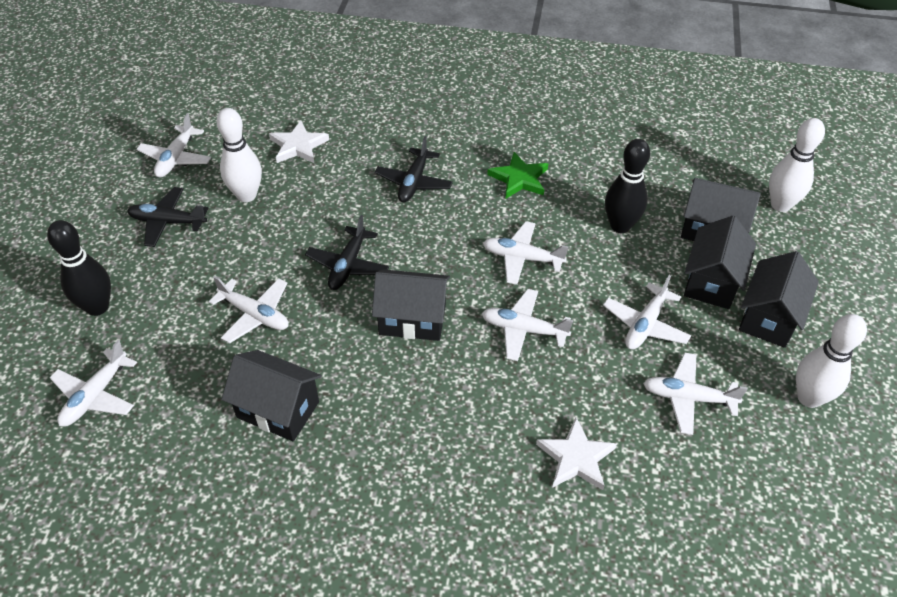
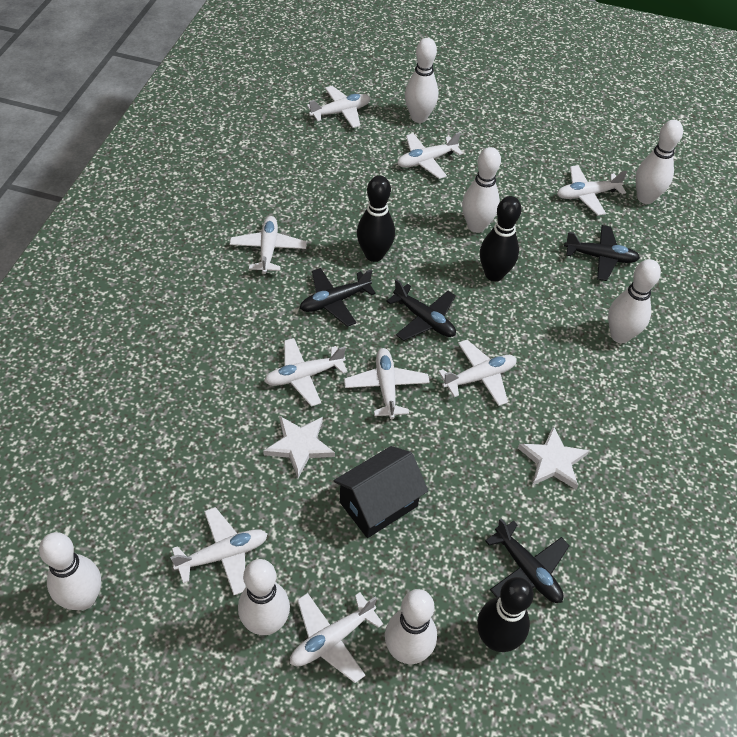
black bowling pin: [47,220,111,316] [605,139,650,233] = 2 -> [357,176,395,262] [477,577,534,652] [480,196,522,281] = 3
black house: [222,350,322,441] [372,269,450,341] [681,178,761,241] [684,216,756,309] [739,251,819,348] = 5 -> [333,446,428,538] = 1
black plane: [127,187,208,247] [305,215,389,290] [375,136,453,202] = 3 -> [300,268,376,327] [386,279,456,341] [485,518,569,603] [564,225,640,281] = 4
green star: [487,152,548,198] = 1 -> none = 0
white bowling pin: [216,108,262,202] [769,118,825,212] [796,314,867,408] = 3 -> [39,532,101,610] [238,559,290,635] [385,589,437,664] [405,38,438,123] [462,147,501,233] [608,259,661,343] [635,120,683,204] = 7
white plane: [50,340,137,427] [137,113,212,178] [209,276,289,343] [482,289,573,361] [483,221,569,285] [603,275,691,350] [643,353,748,435] = 7 -> [170,507,267,595] [230,216,307,274] [264,338,348,406] [290,592,383,683] [307,86,370,128] [344,348,430,419] [397,132,463,179] [438,340,517,406] [557,165,627,216] = 9

